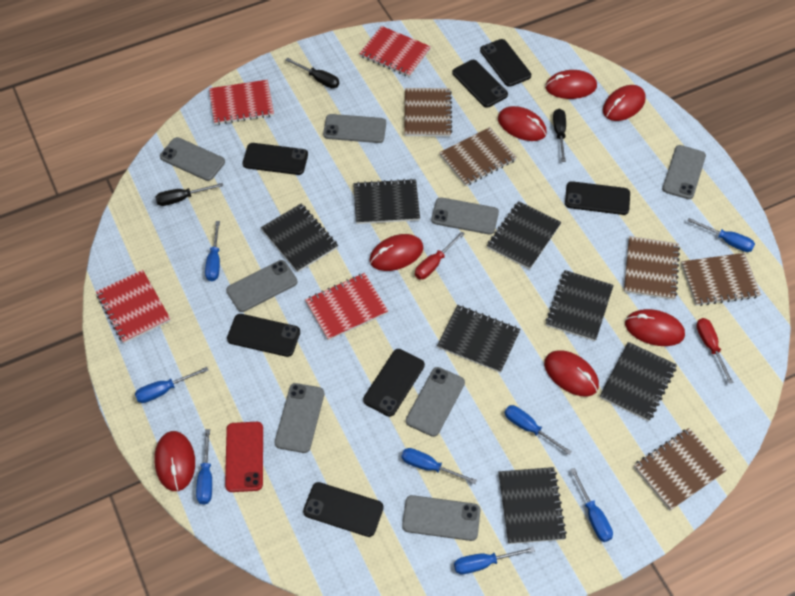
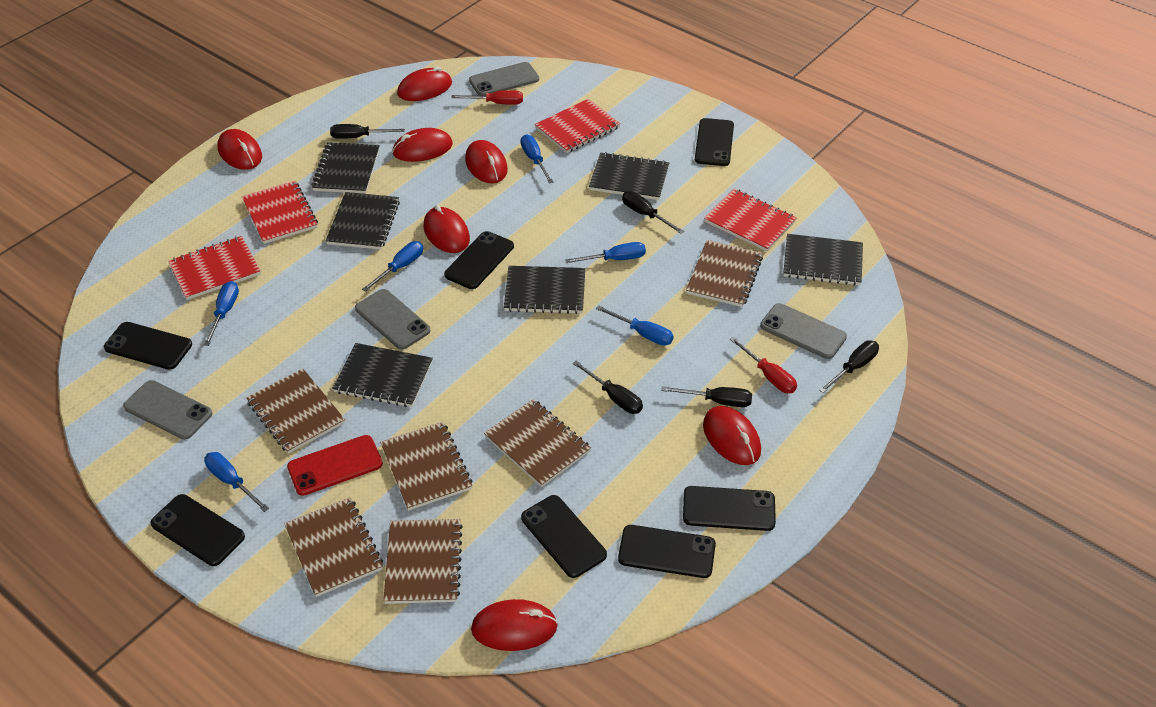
black notebook: [261,204,338,272] [353,179,420,224] [437,305,521,373] [487,201,561,270] [498,467,567,544] [545,270,614,341] [600,342,677,421] = 7 -> [311,142,380,194] [325,192,400,250] [332,343,433,407] [504,266,585,314] [589,152,669,200] [783,234,863,286] = 6
black screwdriver: [155,183,223,206] [285,58,339,88] [553,109,566,162] = 3 -> [330,124,405,139] [573,361,643,414] [622,191,684,234] [661,386,752,407] [819,340,879,393] = 5
blue screwdriver: [135,367,209,403] [196,429,212,504] [205,221,220,281] [401,448,477,484] [454,547,535,574] [505,405,572,455] [570,468,613,542] [687,218,755,252] = 8 -> [204,281,239,346] [204,452,269,512] [362,241,423,292] [521,135,554,184] [565,242,646,263] [596,305,674,346] = 6
brown notebook: [404,88,452,137] [439,127,517,186] [624,236,680,300] [634,428,727,511] [681,253,761,306] = 5 -> [246,368,345,454] [284,497,383,597] [380,422,472,511] [383,519,463,604] [484,399,591,487] [686,240,763,307] = 6
grey phone: [160,137,225,181] [226,260,297,312] [275,383,324,453] [323,114,386,143] [402,495,481,541] [406,367,465,437] [431,197,499,235] [662,145,706,199] = 8 -> [123,380,212,440] [355,289,430,350] [469,62,539,96] [760,303,847,359] = 4

